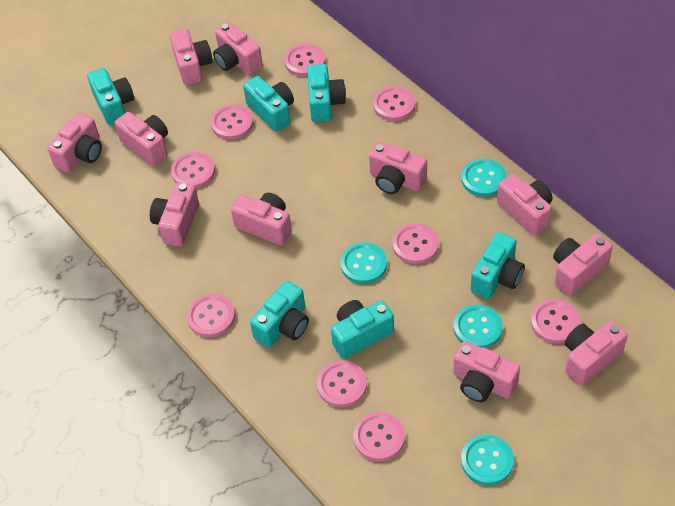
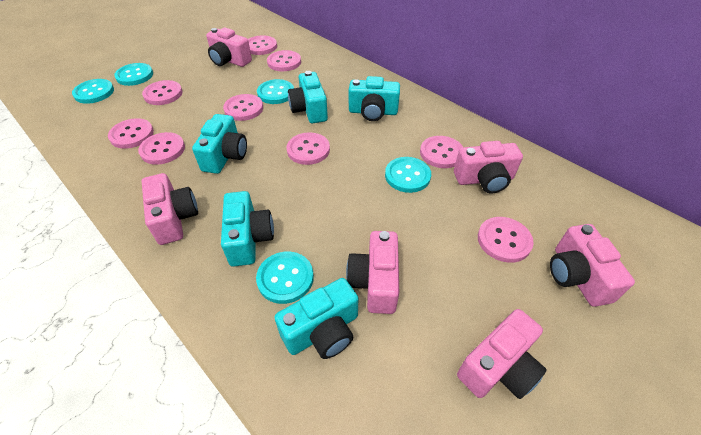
pink camera: [47,113,102,172] [115,112,168,166] [150,183,199,247] [170,29,212,85] [213,22,263,75] [231,193,292,246] [369,142,427,194] [453,341,520,402] [497,174,553,235] [553,234,613,296] [565,321,627,385] = 11 -> [142,173,198,245] [206,27,252,67] [346,231,399,314] [454,141,523,193] [457,309,547,399] [550,224,635,307] = 6
turquoise button: [340,242,387,284] [454,304,503,348] [461,159,507,197] [461,434,514,485] = 4 -> [72,79,114,104] [114,63,153,86] [256,252,314,304] [257,79,294,104] [385,157,431,193] = 5
turquoise camera: [87,68,134,125] [243,76,294,132] [250,281,309,348] [307,64,346,122] [331,300,394,359] [471,232,525,299] = 6 -> [192,114,247,174] [221,191,274,267] [274,278,359,359] [288,71,328,124] [349,76,400,121] = 5

